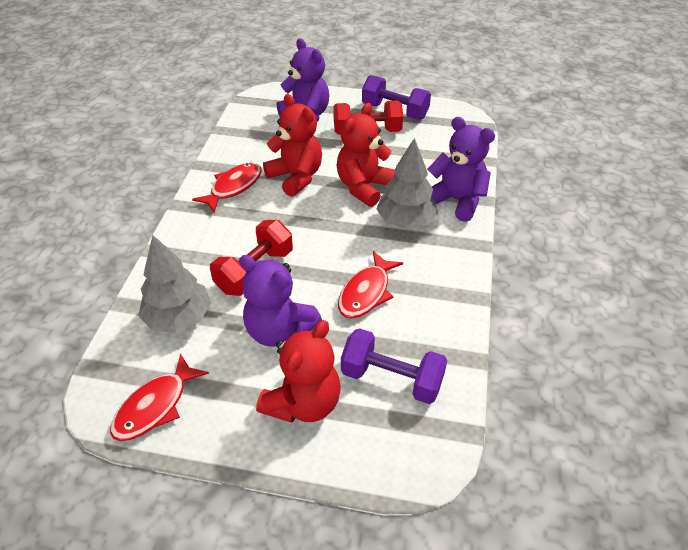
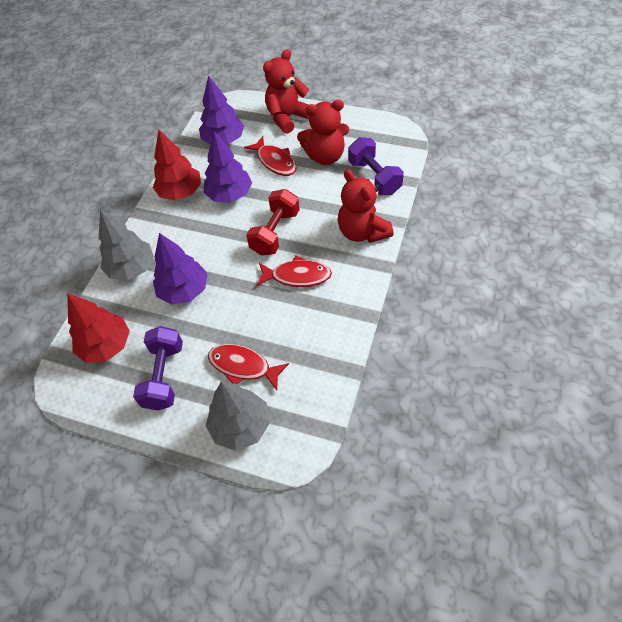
purple teddy bear: [239,255,322,347] [277,38,329,121] [427,117,495,222] = 3 -> none = 0
purple tree: none = 0 -> [153,233,207,305] [199,75,244,144] [204,132,252,203] = 3
red dumbbell: [210,220,293,296] [333,100,403,135] = 2 -> [246,189,300,256] = 1
red tree: none = 0 -> [67,293,130,363] [153,130,201,201] = 2

